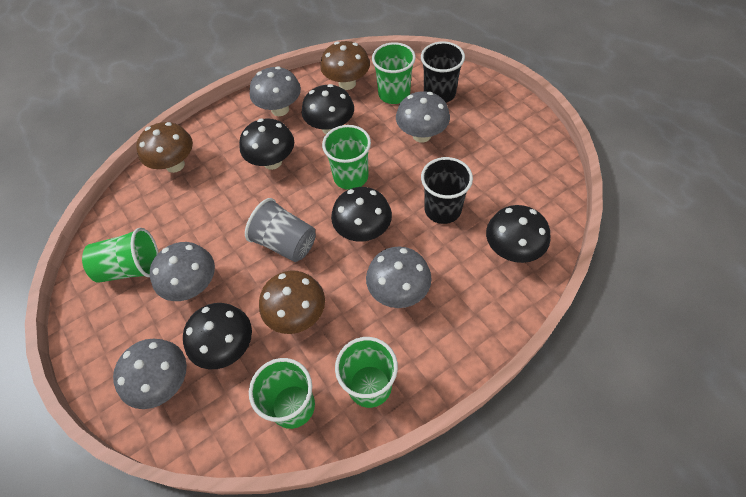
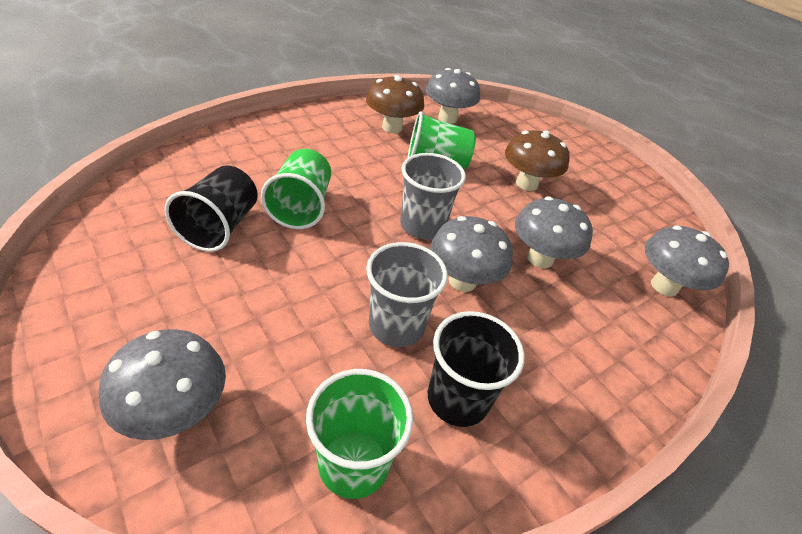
black mushroom: [183,303,252,369] [239,119,294,170] [302,84,354,134] [331,187,392,242] [486,205,550,263] = 5 -> none = 0
brown mushroom: [136,122,193,173] [259,271,325,334] [320,41,370,90] = 3 -> [366,75,424,133] [505,130,570,191] = 2
green cup: [82,228,159,282] [249,358,315,429] [322,125,371,190] [335,337,398,408] [372,42,416,104] = 5 -> [261,149,331,229] [306,369,413,499] [408,111,476,169] = 3
grey cup: [245,198,316,262] = 1 -> [366,242,448,347] [400,153,466,239] = 2

